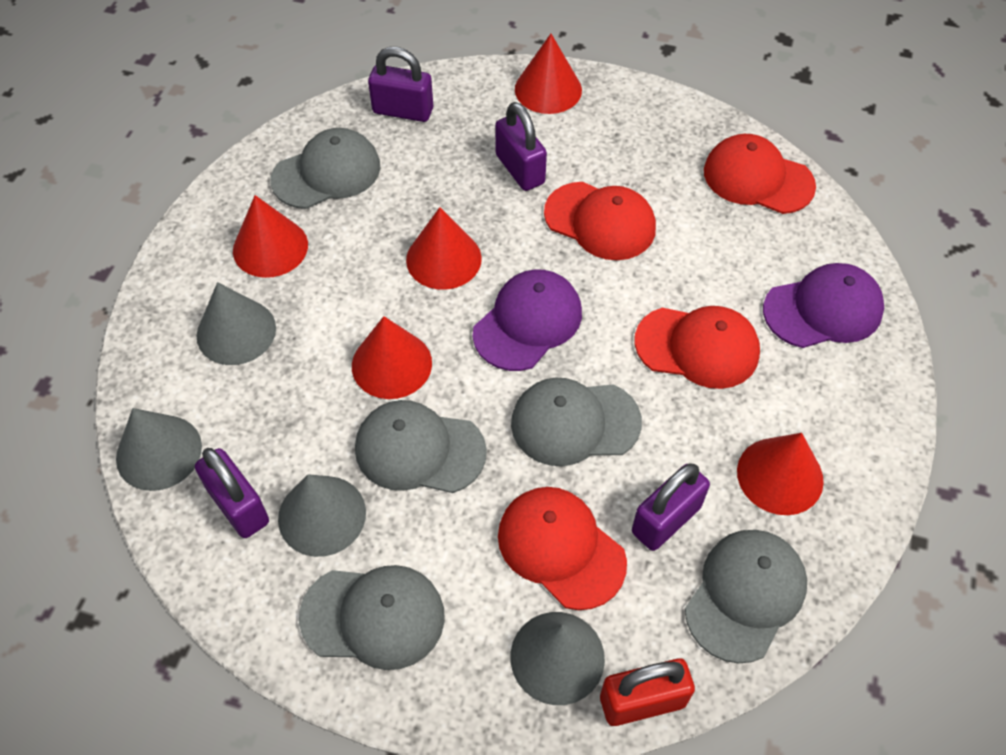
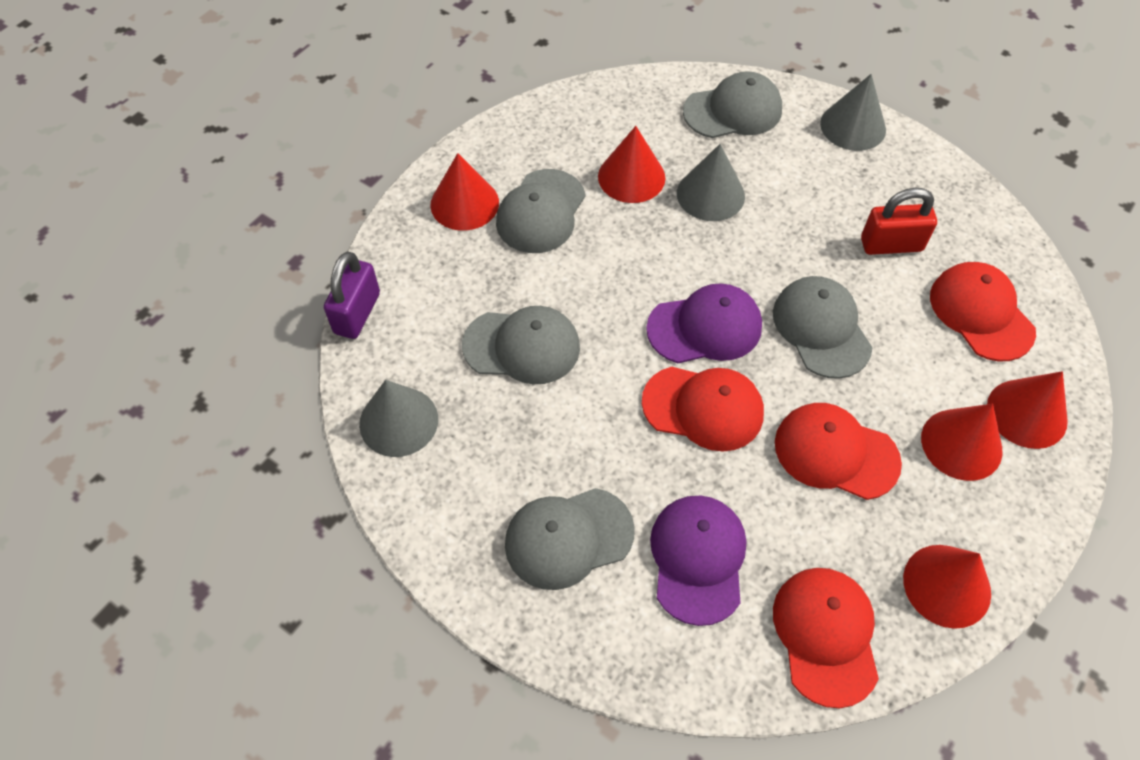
grey cone: [116,408,202,491] [197,282,276,365] [278,474,366,557] [510,612,605,705] = 4 -> [359,380,438,457] [677,144,745,221] [820,74,886,151] = 3
purple padlock: [195,448,269,538] [368,47,433,122] [495,102,547,191] [632,463,710,551] = 4 -> [324,251,380,339] = 1

